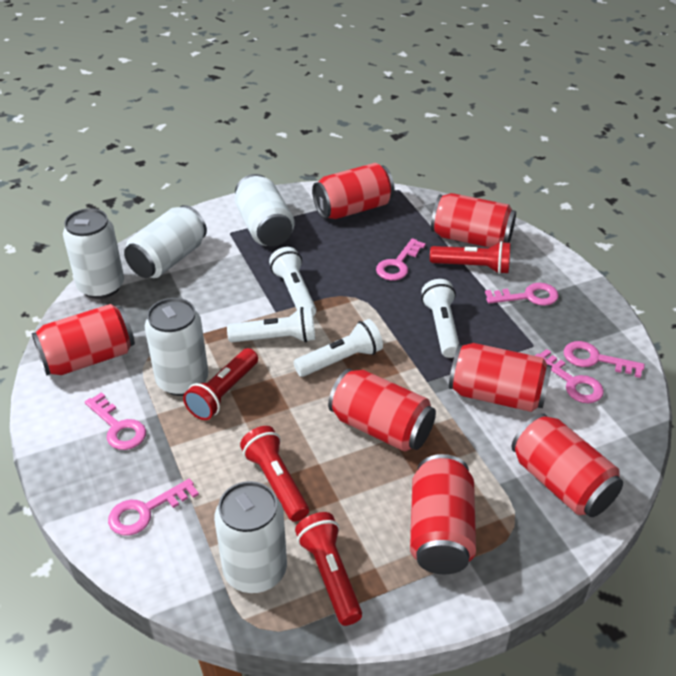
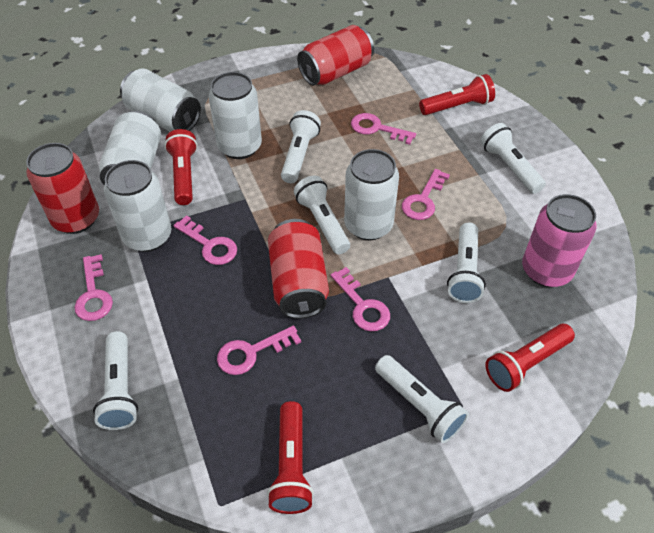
pink can: none = 0 -> [522,194,596,287] = 1
red can: [32,304,135,375] [312,163,395,219] [328,369,436,451] [410,454,476,574] [431,193,516,248] [449,343,552,412] [512,413,623,517] = 7 -> [26,143,99,234] [268,219,329,319] [297,25,374,86] = 3
white flashlight: [227,307,315,342] [269,247,316,316] [293,319,383,377] [421,279,459,358] = 4 -> [93,331,138,430] [281,110,321,183] [294,175,350,254] [375,355,469,443] [447,222,486,303] [480,123,546,194] = 6

